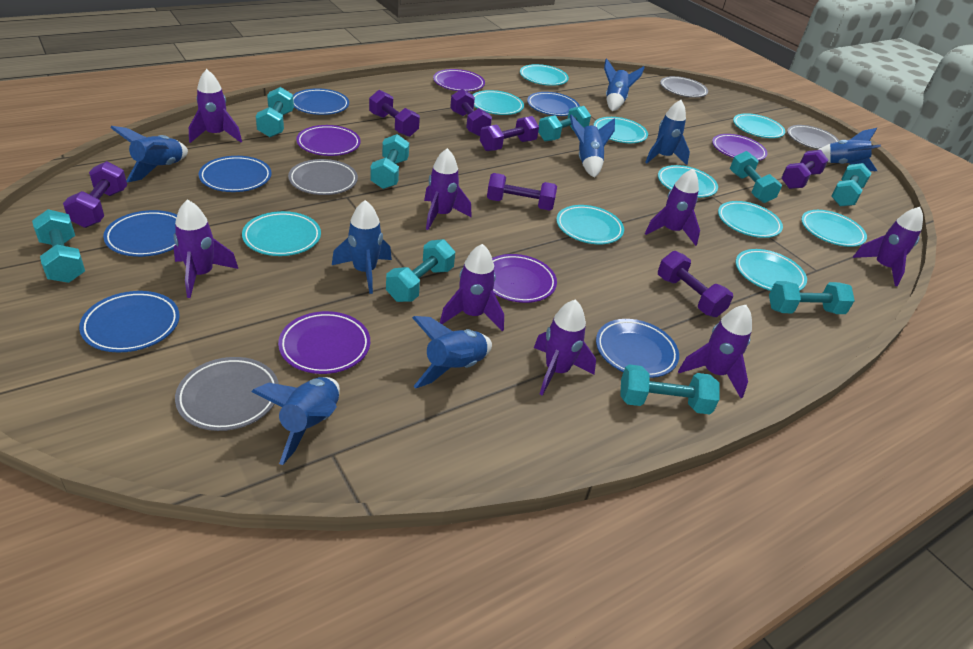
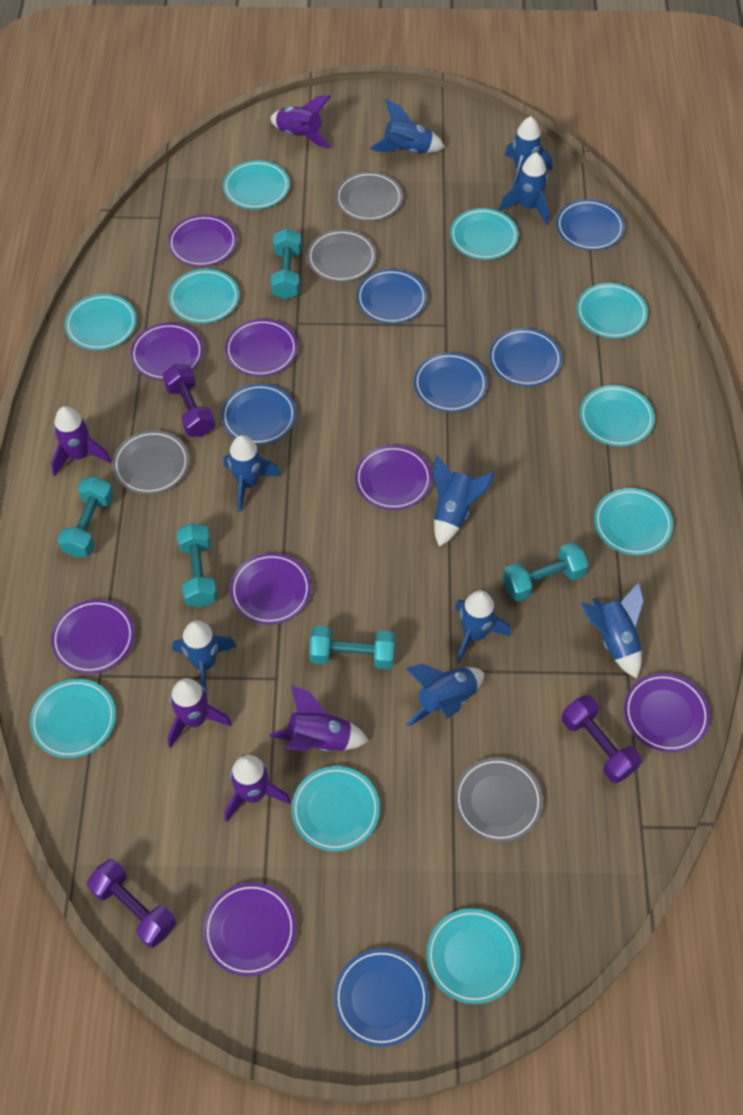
blue rocket: [110,126,188,182] [251,377,340,465] [332,200,392,294] [412,316,492,388] [570,115,615,178] [604,58,645,111] [645,100,690,165] [819,128,881,171] = 8 -> [172,620,237,697] [224,435,281,512] [370,99,445,153] [405,664,484,727] [432,455,495,547] [455,590,511,663] [499,152,549,225] [505,116,552,187] [581,582,644,678] = 9
purple dumbbell: [63,161,127,228] [369,90,420,137] [450,89,492,136] [480,116,539,151] [487,173,557,211] [658,251,733,317] [781,150,828,189] = 7 -> [87,859,176,948] [163,364,215,437] [562,695,642,783] = 3
purple plate: [278,311,370,374] [296,125,361,156] [433,69,485,92] [492,254,557,303] [712,134,768,161] = 5 -> [51,599,134,674] [130,323,203,381] [168,215,237,267] [203,883,296,977] [225,319,297,377] [230,553,311,625] [355,445,432,510] [624,673,710,752] = 8
purple rocket: [174,199,238,298] [189,69,242,143] [424,148,472,230] [440,244,504,331] [534,299,596,396] [645,169,700,246] [678,305,752,398] [853,207,923,286] = 8 -> [51,406,111,476] [168,678,232,748] [225,754,291,822] [269,685,369,752] [270,95,331,149] = 5
turquoise dumbbell: [32,209,85,283] [256,87,294,137] [370,134,409,189] [386,239,455,302] [538,106,591,141] [620,364,719,414] [730,151,782,203] [769,281,855,314] [831,163,871,206] = 9 -> [57,477,114,558] [176,523,217,607] [271,228,302,299] [309,626,395,669] [503,542,588,602] = 5

